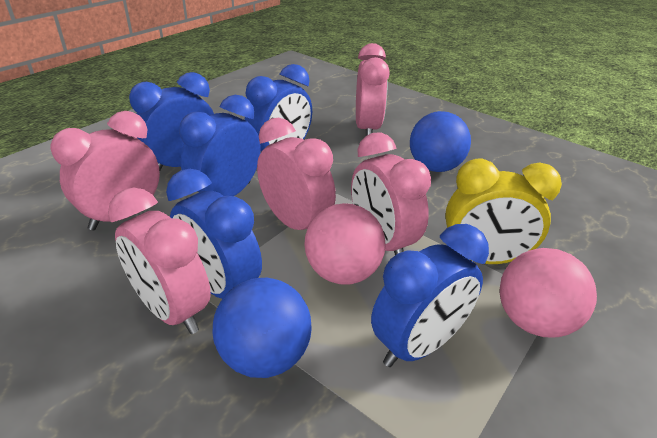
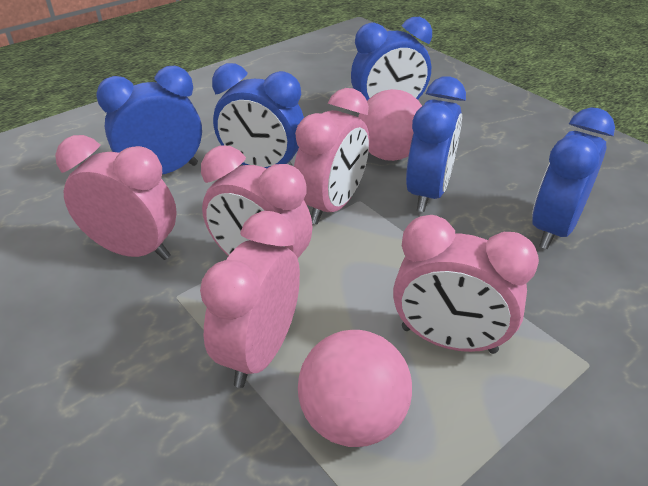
blue ball: [213,278,312,378] [410,111,471,172] = 2 -> none = 0
yellow clock: [445,158,562,264] = 1 -> none = 0

